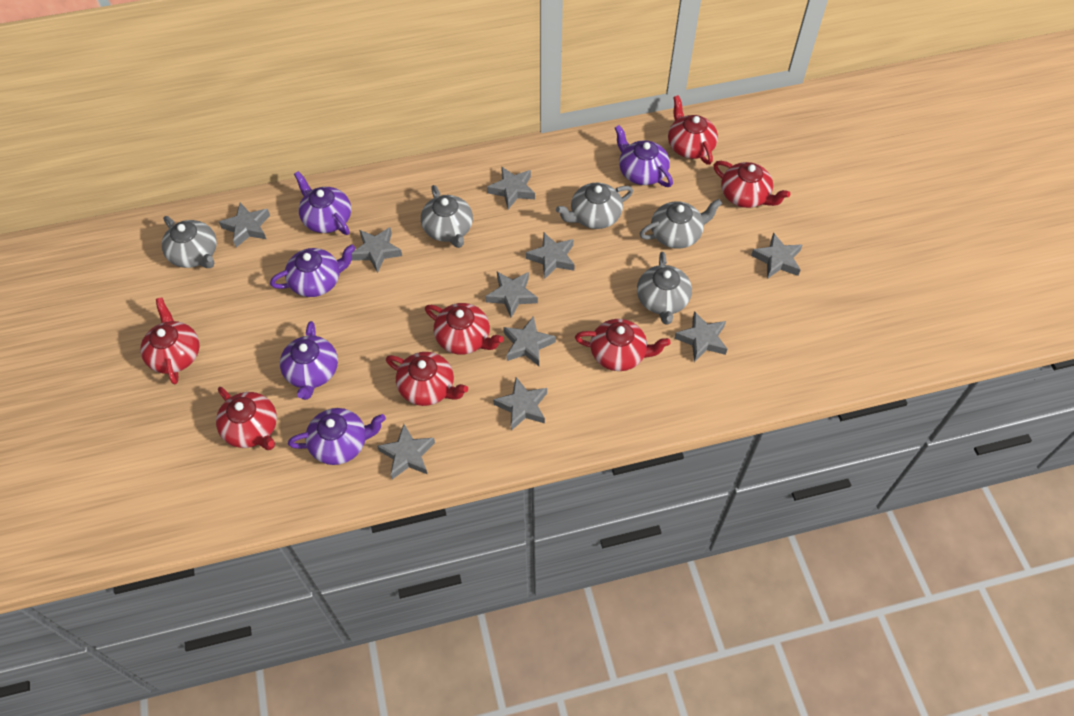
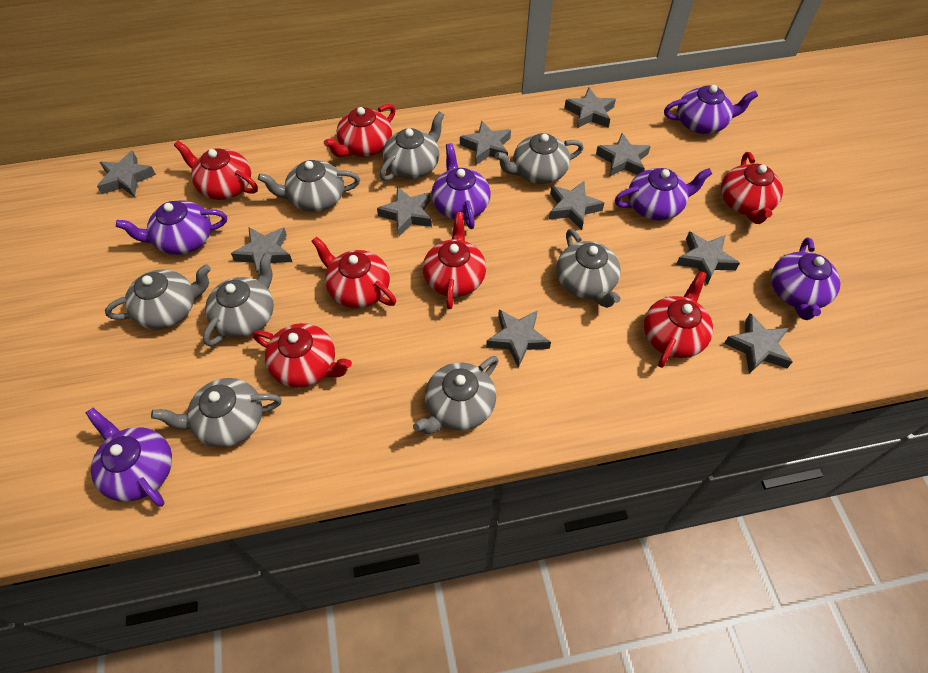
grey teapot: [162,216,217,268] [421,185,473,248] [556,183,633,229] [637,252,692,324] [640,199,722,249] = 5 -> [105,264,211,329] [151,378,282,448] [203,253,274,346] [258,160,360,212] [380,111,444,181] [413,356,499,434] [495,133,584,184] [556,229,621,308] = 8
purple teapot: [270,244,355,297] [280,321,338,400] [288,408,386,465] [294,171,351,235] [615,125,673,187] = 5 -> [86,408,172,507] [116,200,227,255] [431,143,491,229] [615,168,712,221] [664,85,758,134] [771,237,841,320] = 6

